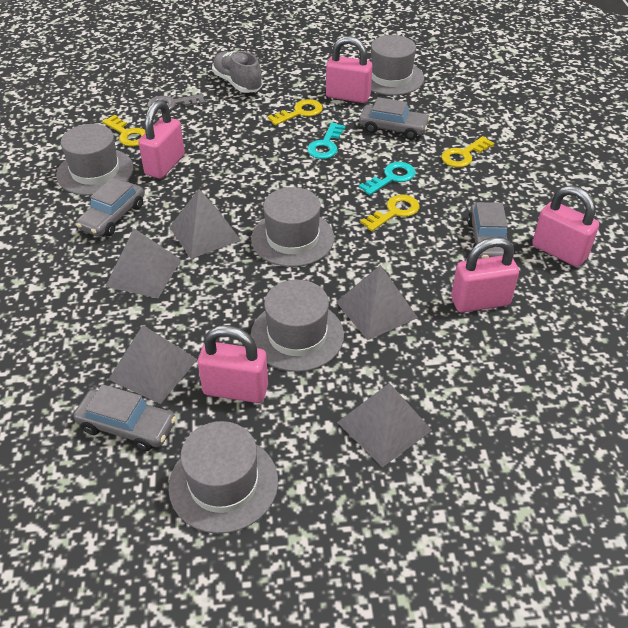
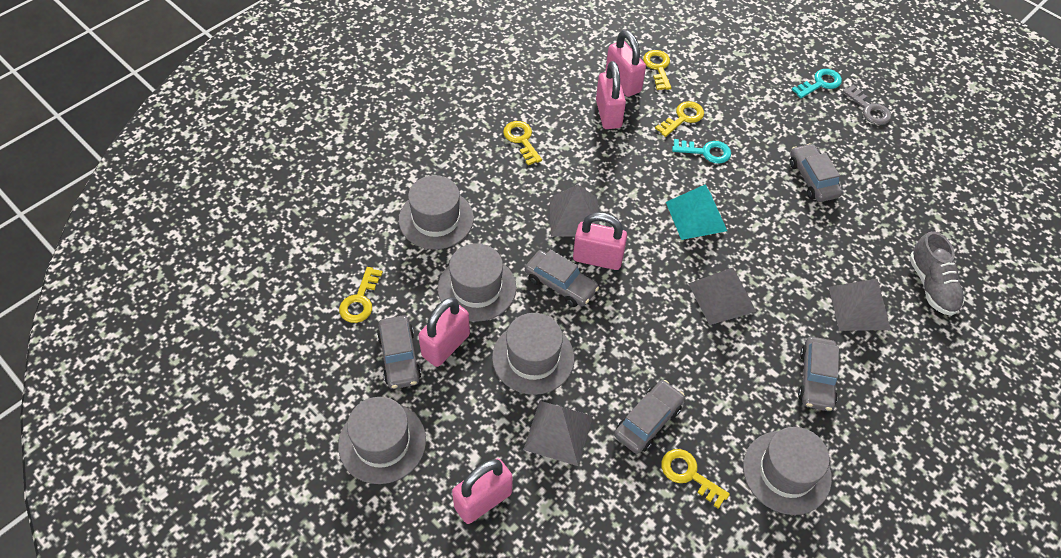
grey car: [74,384,176,451] [76,178,144,237] [359,97,430,140] [467,202,508,259] = 4 -> [377,316,421,389] [525,250,599,307] [614,380,685,454] [790,143,842,202] [798,337,839,411] = 5
grey pyramid: [105,228,181,298] [108,325,198,404] [170,189,241,259] [336,265,418,340] [337,383,432,467] = 5 -> [523,401,593,466] [549,185,599,237] [688,268,757,325] [829,278,891,331] = 4
turquoise pyramid: none = 0 -> [666,184,727,240] = 1
yellow key: [102,115,145,146] [268,99,323,125] [360,195,419,231] [441,136,494,168] = 4 -> [339,267,383,323] [503,121,542,165] [643,50,671,90] [655,101,704,137] [661,449,730,509] = 5

